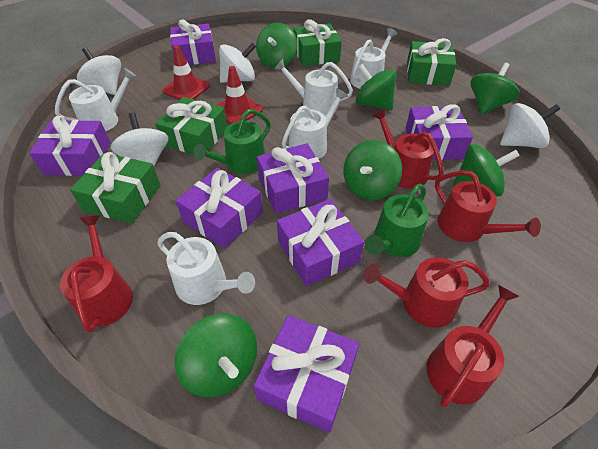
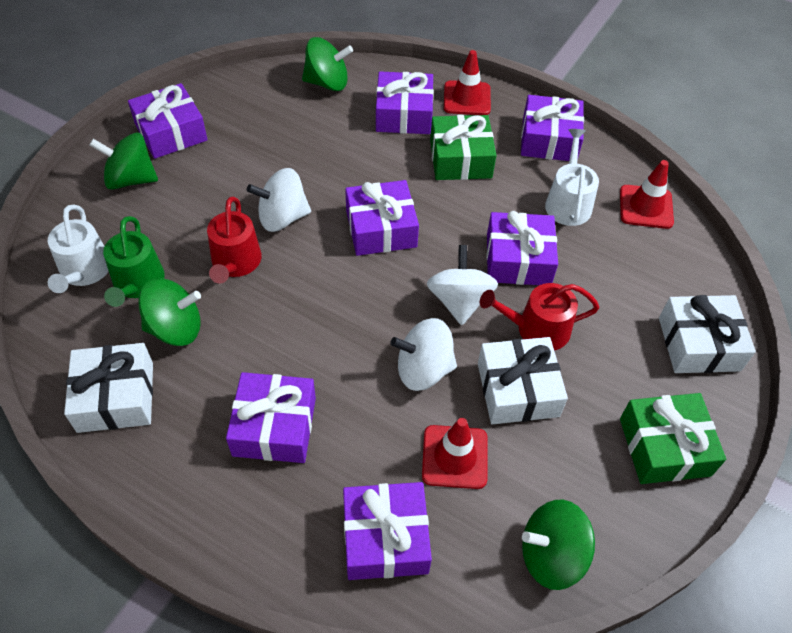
green gift: [70,152,160,224] [155,97,227,155] [294,20,342,66] [407,38,457,86] = 4 -> [430,115,497,180] [620,393,726,484] = 2
green spinning top: [174,313,257,397] [256,23,297,68] [343,140,402,200] [356,64,397,110] [453,144,520,196] [470,63,520,114] = 6 -> [89,133,158,190] [138,278,201,346] [302,37,353,91] [522,500,595,590] = 4
green watering can: [193,109,271,174] [365,184,429,257] = 2 -> [103,216,164,307] = 1
red traffic cone: [162,45,210,100] [217,66,263,124] = 2 -> [422,418,488,489] [444,50,491,115] [620,160,674,229] = 3
red watering can: [60,215,133,333] [364,257,490,328] [373,109,444,189] [426,285,519,408] [435,170,541,242] = 5 -> [207,197,262,284] [480,283,600,351] = 2
white gift: none = 0 -> [64,343,153,433] [478,337,568,424] [659,295,756,373] = 3
white spinning top: [77,48,121,95] [111,113,169,166] [219,42,256,83] [500,103,560,148] = 4 -> [247,168,311,232] [390,318,457,391] [427,245,498,325] = 3
white watering can: [55,68,137,131] [157,232,255,305] [274,59,353,116] [282,88,348,159] [350,28,397,89] = 5 -> [48,205,108,293] [545,129,599,226] = 2

